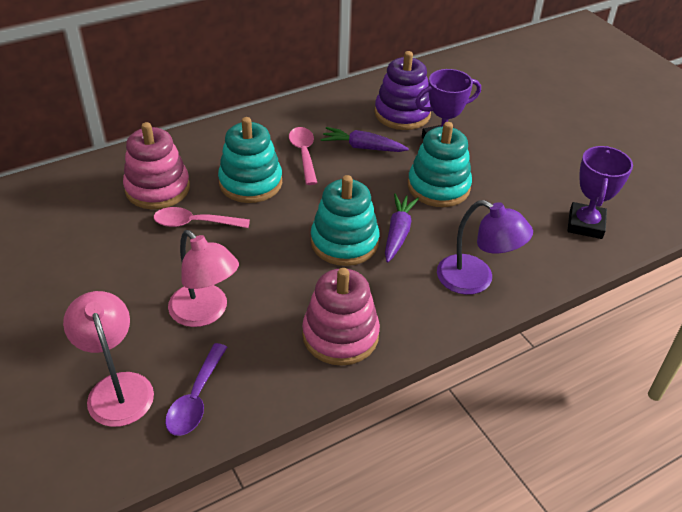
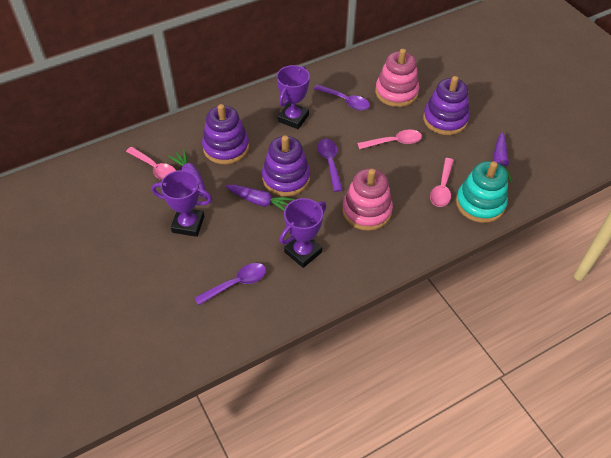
pink lamp: [63,291,154,427] [168,230,239,327] = 2 -> none = 0
pink spoon: [154,207,250,228] [289,127,317,185] = 2 -> [126,147,176,180] [357,129,422,149] [430,158,454,207] = 3
purple carrot: [321,127,409,152] [385,194,419,262] = 2 -> [168,149,207,200] [225,184,295,211] [494,132,513,184] = 3
purple lamp: [437,200,533,295] = 1 -> none = 0
purple spoon: [165,343,227,436] = 1 -> [195,263,266,305] [314,84,370,111] [317,139,343,192] = 3
purple stacking toy: [375,51,431,130] = 1 -> [202,104,249,164] [262,135,310,197] [423,76,469,135] = 3
purple trophy: [415,69,481,139] [567,146,633,239] = 2 -> [152,170,212,237] [277,65,310,129] [280,198,326,268] = 3
turquoise stacking toy: [218,117,282,203] [311,175,379,266] [408,122,472,207] = 3 -> [456,161,508,223] = 1

